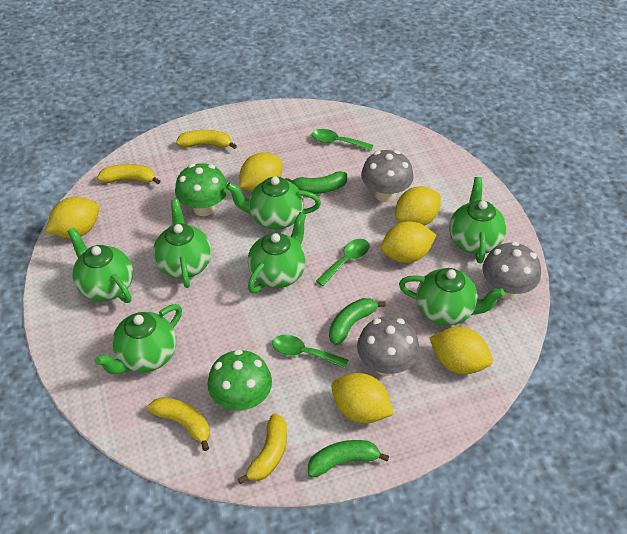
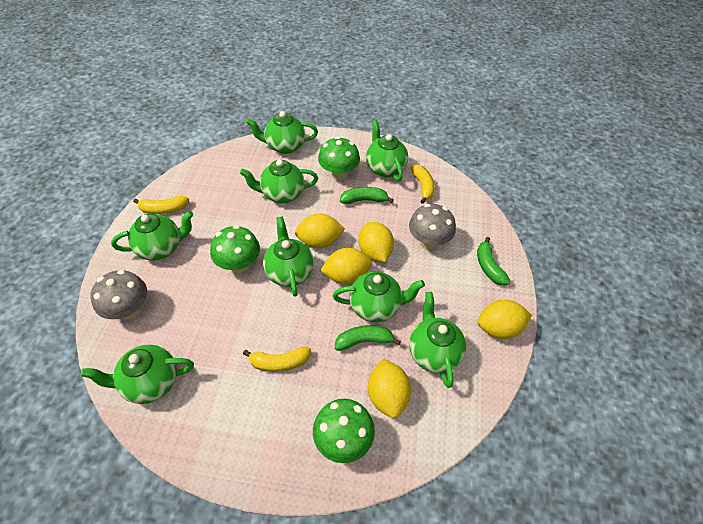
green mushroom: [175,163,228,216] [207,349,272,411] = 2 -> [210,225,260,273] [313,399,375,463] [318,137,360,180] = 3
green spoon: [272,335,348,368] [312,129,373,151] [316,239,369,286] = 3 -> none = 0
green teapot: [67,227,133,303] [95,304,182,374] [153,199,211,288] [226,176,321,229] [248,212,306,293] [399,268,505,326] [449,177,507,263] = 7 -> [81,344,194,404] [111,211,193,260] [240,159,318,203] [246,111,318,154] [263,216,314,297] [333,271,425,322] [366,120,408,181] [409,292,466,388] = 8
grey mushroom: [357,316,420,376] [361,150,414,202] [482,242,541,299] = 3 -> [90,270,147,319] [409,204,456,249] = 2
yellow banana: [97,164,160,184] [147,397,210,451] [176,130,237,149] [238,414,287,484] = 4 -> [133,196,189,214] [243,347,311,372] [410,164,434,204] = 3
yellow lemon: [46,197,99,238] [239,152,282,192] [332,373,394,423] [380,221,436,263] [395,186,440,226] [429,327,493,374] = 6 -> [295,214,345,248] [320,248,372,284] [358,222,394,262] [368,359,411,418] [478,300,532,339] = 5

